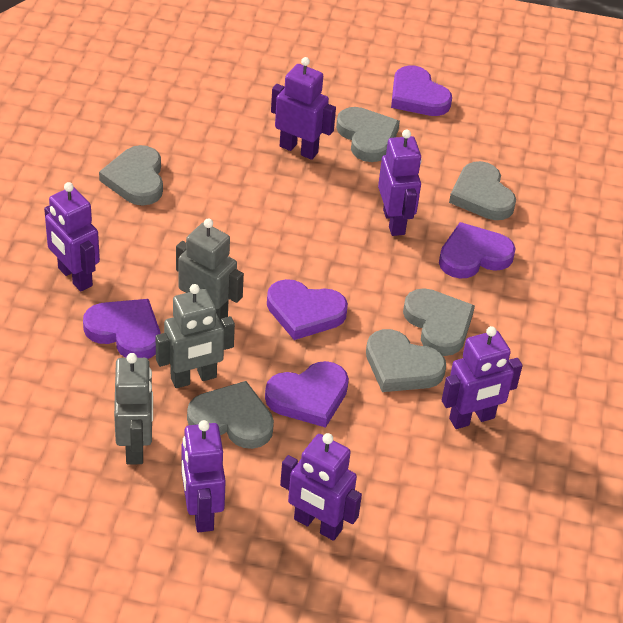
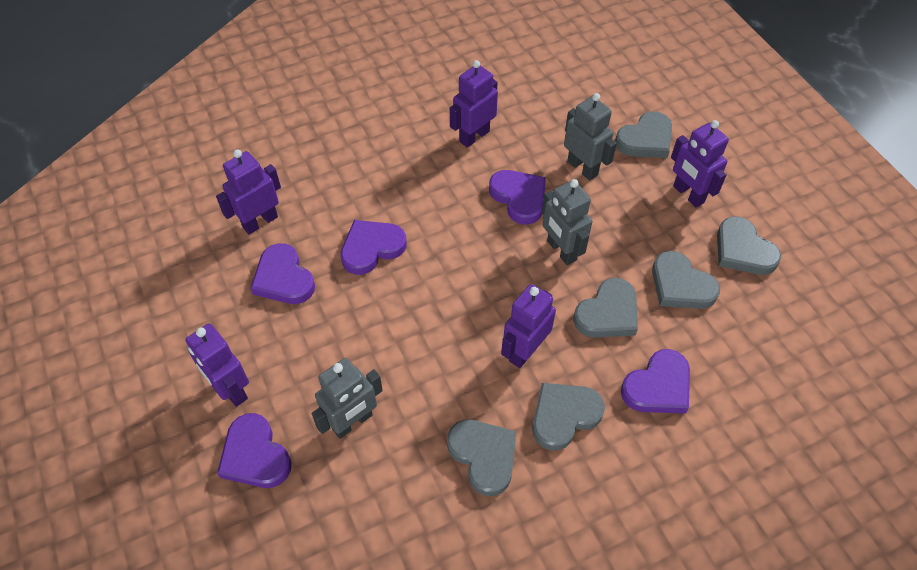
purple robot: [44,182,100,292] [181,420,226,532] [271,57,336,160] [280,433,362,541] [378,129,422,236] [442,326,523,429] = 6 -> [185,323,249,407] [216,149,281,235] [450,60,498,147] [501,284,556,368] [671,120,729,207] = 5

